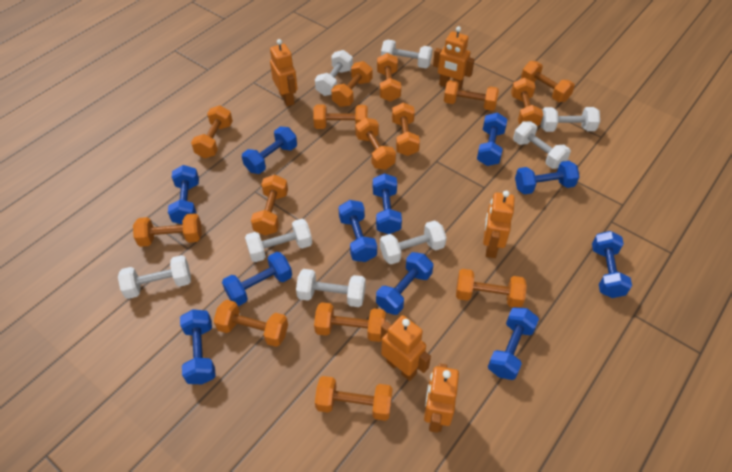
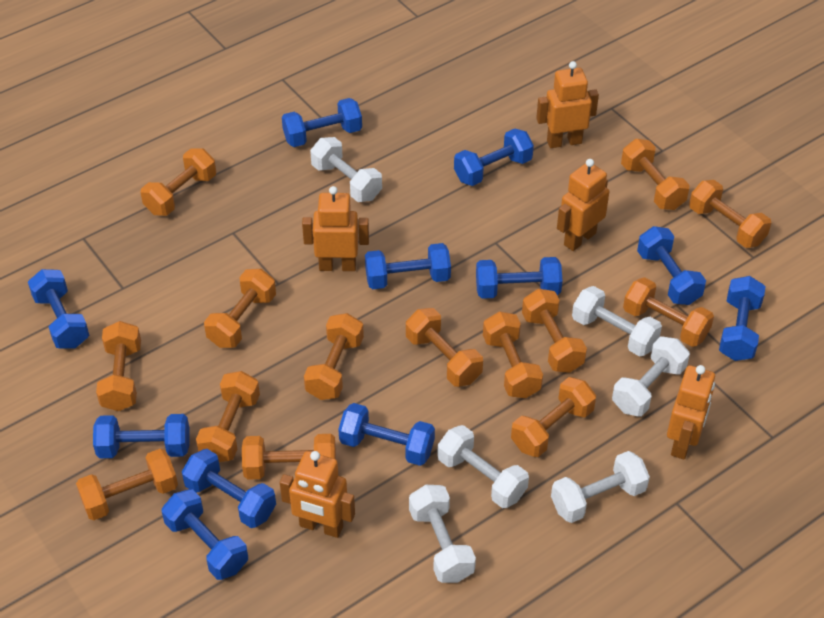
orange dumbbell: [133,213,202,247] [191,105,233,158] [214,300,288,347] [251,175,288,235] [313,105,368,129] [314,302,386,342] [315,376,393,421] [331,61,373,107] [355,118,396,170] [377,53,401,102] [392,103,420,156] [444,80,499,111] [456,269,527,308] [511,78,543,126] [521,61,575,102] = 15 -> [76,449,178,520] [96,321,141,411] [140,148,216,216] [196,371,260,462] [204,269,276,348] [242,434,336,480] [304,313,364,400] [406,308,483,387] [483,311,543,398] [511,377,596,457] [522,289,587,373] [621,139,690,210] [623,277,714,347] [689,180,771,248] = 14
white dumbbell: [118,255,191,299] [245,219,312,262] [296,269,366,307] [315,50,353,96] [380,220,447,264] [381,40,433,68] [513,121,571,169] [541,107,600,132] = 8 -> [310,137,382,202] [409,485,476,583] [437,425,529,508] [551,451,650,523] [572,286,662,357] [612,337,690,416] = 6

